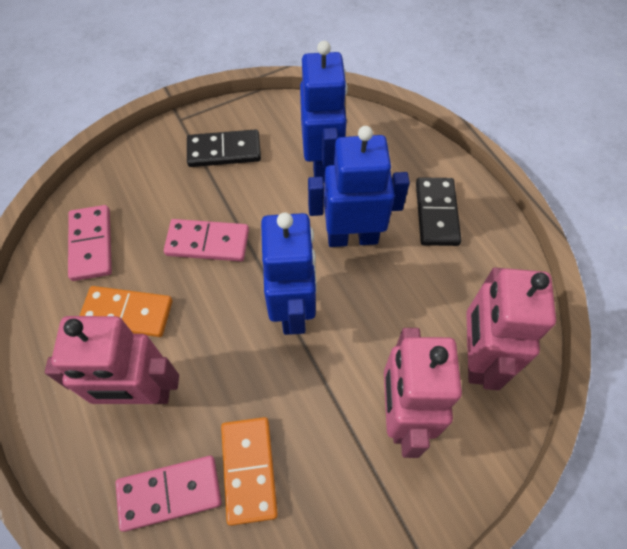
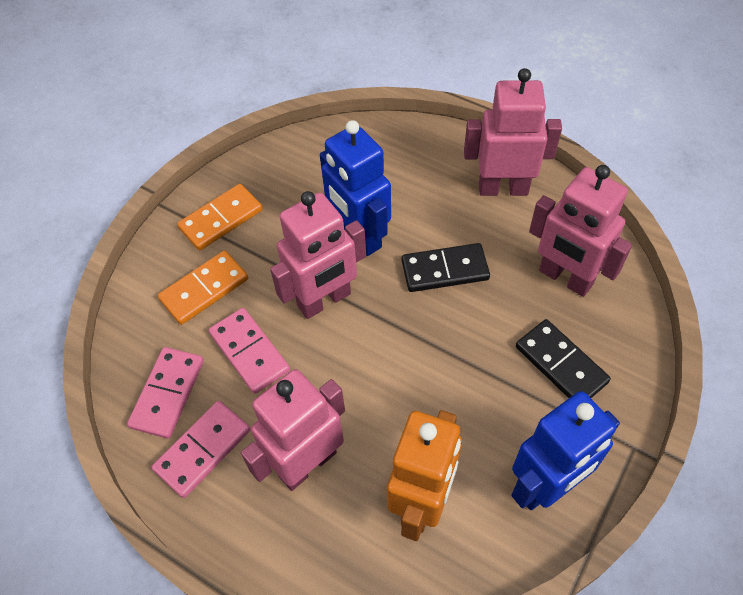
blue robot: [261,212,317,335] [300,41,348,182] [308,126,410,247] = 3 -> [320,120,391,256] [511,391,620,510] = 2
orange robot: none = 0 -> [387,410,462,541] = 1
pink robot: [45,316,179,404] [384,328,462,458] [466,268,556,390] = 3 -> [241,369,345,491] [270,191,366,319] [464,68,562,196] [529,165,632,297] = 4

